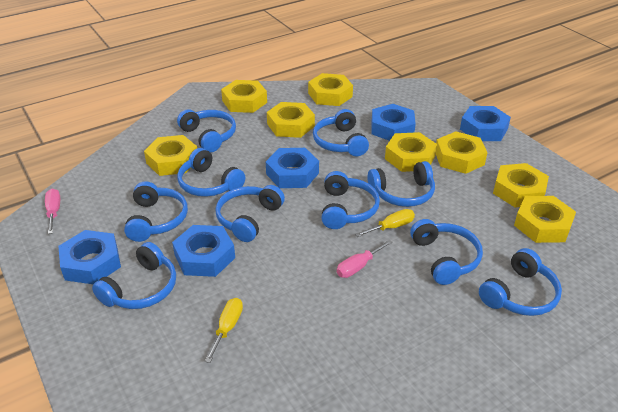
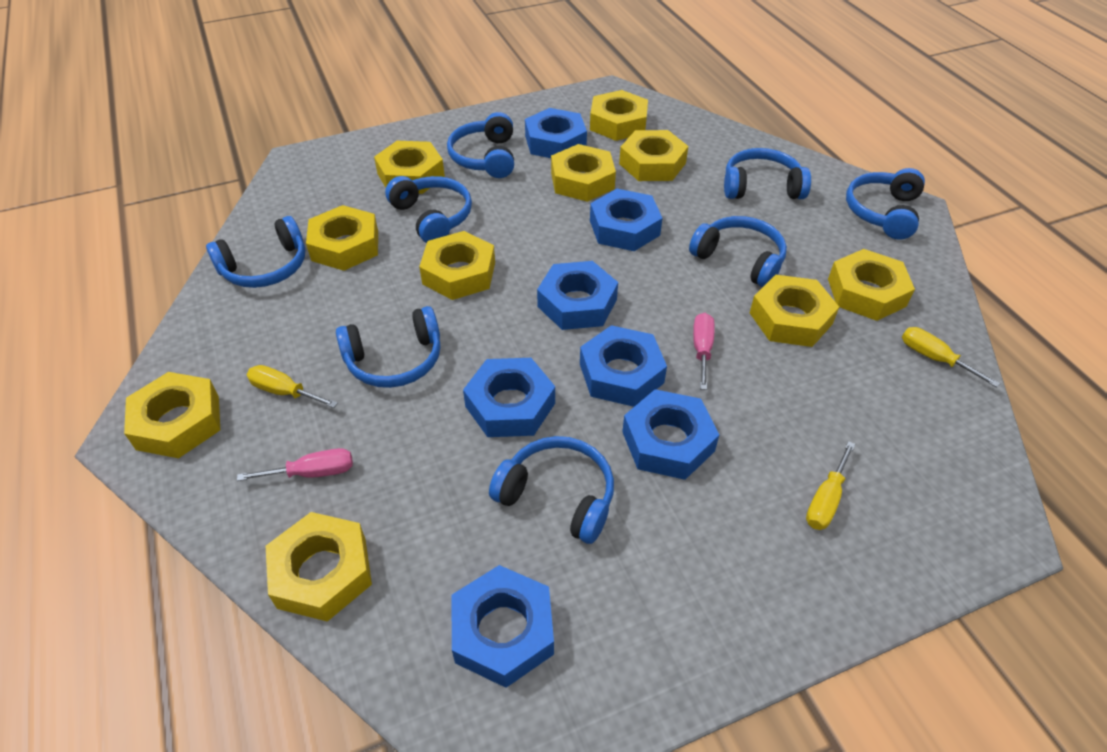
blue headphones: [92,242,176,309] [124,181,188,242] [177,109,236,152] [177,148,245,197] [215,185,285,242] [313,109,369,156] [321,171,380,229] [367,161,435,207] [410,219,483,285] [479,248,562,316] = 10 -> [206,216,305,288] [336,306,441,388] [385,176,472,243] [447,112,514,178] [489,436,614,544] [689,216,787,287] [724,148,811,199] [846,168,925,240] = 8
blue nut: [58,230,121,284] [172,225,235,277] [266,148,319,188] [371,104,416,141] [460,106,511,141] = 5 -> [452,565,554,688] [463,358,555,437] [525,108,587,158] [537,261,618,330] [580,325,667,407] [590,189,662,251] [622,389,719,480] = 7
yellow nut: [144,135,197,176] [221,80,267,113] [267,102,315,138] [308,73,353,106] [385,132,437,172] [436,131,487,174] [493,163,549,208] [514,196,576,243] = 8 -> [124,372,220,458] [266,512,372,622] [306,205,378,271] [374,141,445,194] [419,231,495,300] [551,144,616,202] [590,90,648,141] [619,130,688,181] [750,275,839,347] [828,249,915,321] = 10
yellow screwdriver: [205,298,243,363] [355,209,415,237] = 2 -> [247,365,338,408] [806,441,855,530] [902,327,1000,388] = 3

